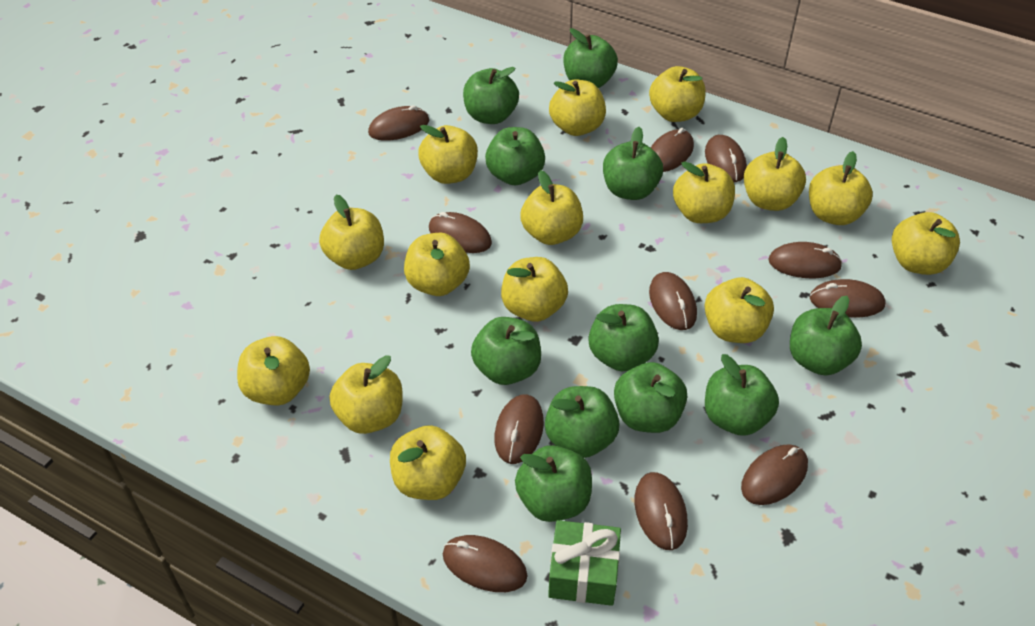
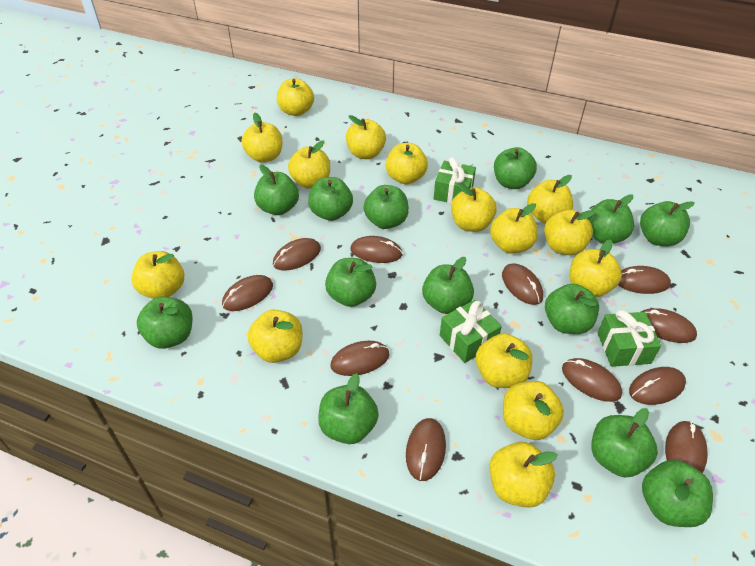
green apple: [463,67,519,124] [471,317,541,385] [485,127,545,185] [515,445,592,522] [545,386,620,458] [563,28,618,88] [588,304,659,371] [603,127,663,200] [614,362,687,433] [705,354,779,436] [790,296,862,375] = 11 -> [137,296,192,349] [254,165,299,215] [308,177,353,221] [318,373,379,444] [325,258,376,307] [363,185,409,229] [422,257,474,314] [494,147,537,189] [545,284,599,334] [588,194,634,244] [591,408,658,478] [640,201,695,246] [642,460,713,527] = 13
green gift: [548,520,621,606] = 1 -> [434,157,476,203] [440,300,502,363] [598,310,661,367] = 3

